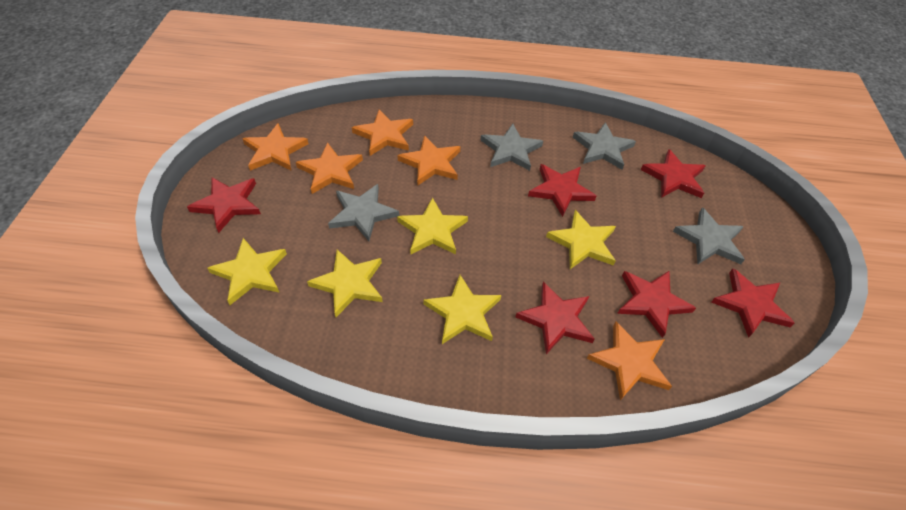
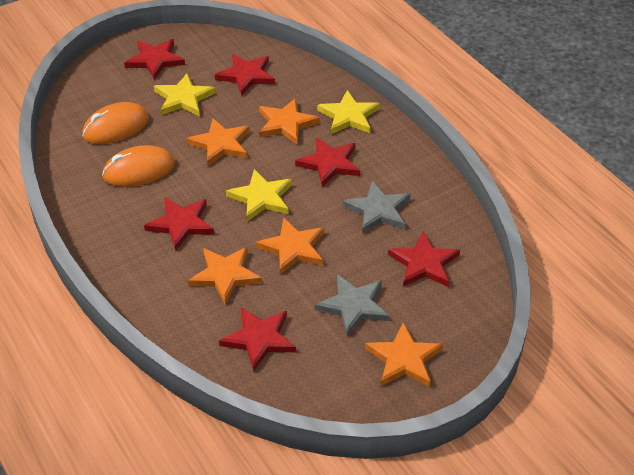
grey star: [328,184,399,241] [480,124,543,171] [573,122,636,170] [673,207,745,265] = 4 -> [315,274,390,336] [343,181,410,234] = 2
orange mouse: none = 0 -> [82,102,149,144] [102,145,175,187] = 2
yellow star: [207,238,287,305] [307,250,383,317] [397,197,468,255] [423,275,501,344] [546,210,616,269] = 5 -> [154,73,216,116] [226,169,292,221] [317,90,380,134] = 3

